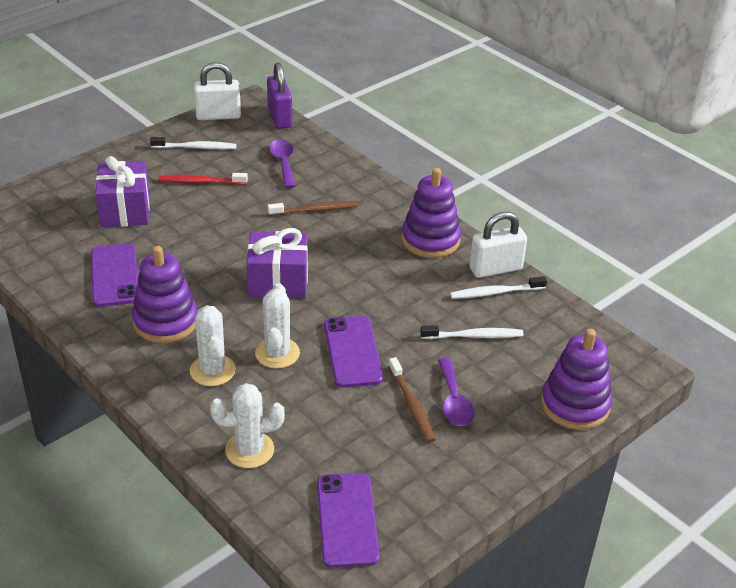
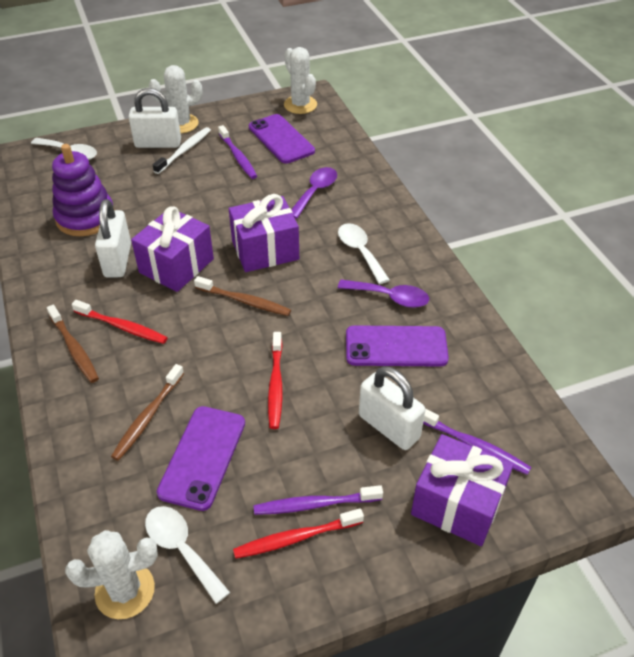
brown toothbrush: [268,201,358,216] [389,357,436,443] = 2 -> [47,305,99,383] [111,364,184,461] [194,276,291,316] = 3
purple gift: [95,156,150,227] [247,228,308,298] = 2 -> [131,206,214,292] [229,194,299,272] [411,434,514,546] = 3
purple padlock: [267,63,292,129] = 1 -> none = 0
purple stacking toy: [132,246,198,343] [402,168,461,258] [541,329,612,430] = 3 -> [52,144,114,236] = 1
purple toothbrush: none = 0 -> [218,125,257,179] [254,485,383,515] [423,409,531,475] = 3
red toothbrush: [158,173,248,185] = 1 -> [72,300,168,344] [233,508,364,559] [268,332,283,429] = 3
white padlock: [194,62,241,120] [469,212,527,278] = 2 -> [95,199,131,278] [129,88,181,148] [359,366,425,450] = 3
white spoon: none = 0 -> [31,138,97,160] [145,506,230,604] [338,223,390,284] = 3
white toothbrush: [150,137,236,149] [421,326,524,339] [450,276,547,299] = 3 -> [153,127,211,174] = 1

